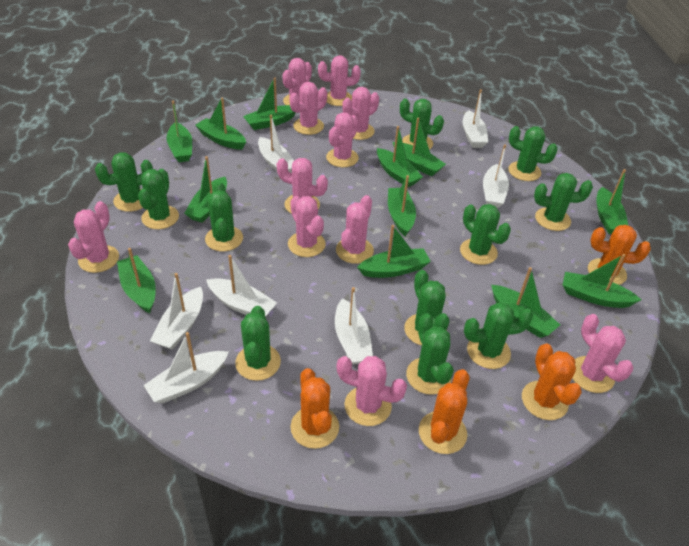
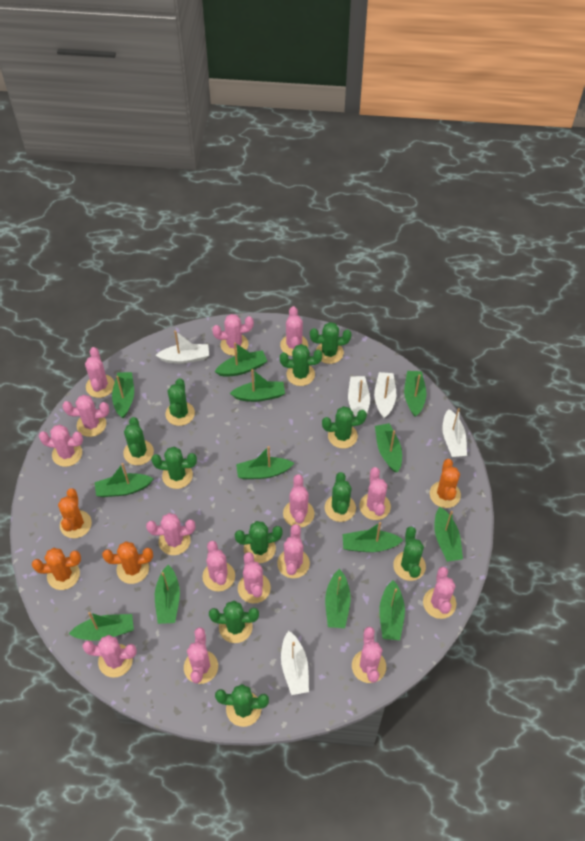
green boat: [117,248,156,313] [167,101,192,162] [184,156,227,223] [195,98,246,150] [243,78,296,130] [357,225,431,278] [377,126,423,187] [388,175,416,236] [393,118,446,176] [491,267,560,338] [563,254,641,308] [597,169,628,234] = 12 -> [69,612,134,641] [95,463,154,497] [112,372,134,418] [155,565,180,624] [214,342,267,377] [230,369,285,402] [236,446,294,479] [325,569,351,628] [343,522,403,552] [375,423,402,473] [379,580,405,640] [404,371,426,417] [434,507,463,562] = 13
pink cactus: [68,201,119,273] [277,158,328,214] [282,58,312,105] [288,196,326,257] [289,82,327,135] [318,55,361,106] [326,112,359,167] [336,195,374,264] [337,356,407,426] [342,87,379,140] [572,314,633,393] = 11 -> [39,425,83,467] [62,395,109,437] [83,635,137,678] [85,347,114,398] [146,513,195,555] [184,627,218,684] [202,541,235,592] [212,314,254,356] [238,552,271,603] [277,524,310,578] [280,306,308,356] [283,474,315,528] [352,627,386,683] [359,467,391,520] [423,567,456,619] = 15
white boat: [143,332,229,403] [150,273,203,350] [206,255,277,317] [258,115,294,173] [335,287,373,364] [462,90,488,148] [483,144,509,208] = 7 -> [156,331,209,364] [281,631,309,695] [348,376,370,417] [374,372,396,418] [442,408,467,457] = 5

